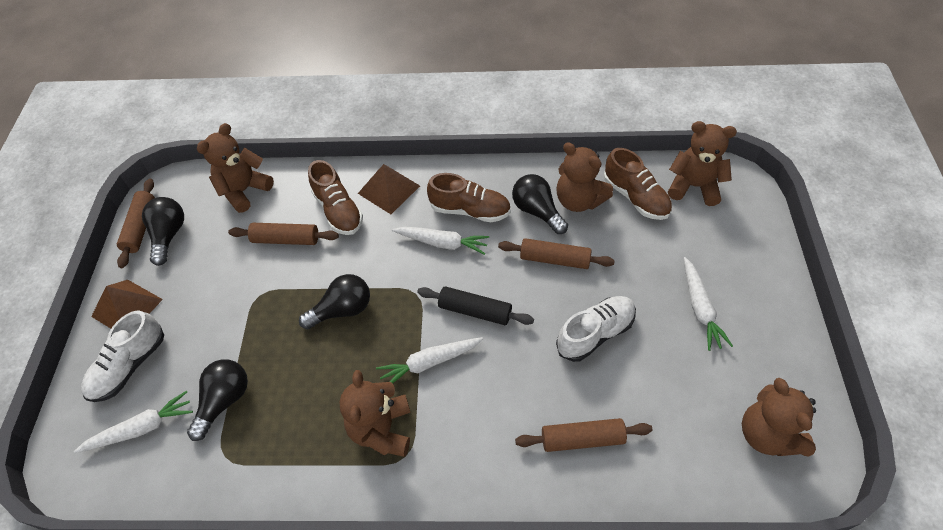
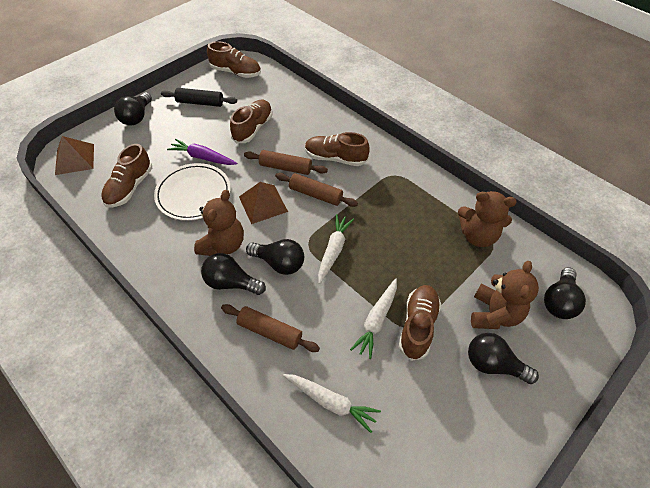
black light bulb: [142,197,184,266] [187,359,248,441] [299,274,370,330] [512,174,568,234] = 4 -> [114,92,152,126] [201,253,266,295] [246,239,304,275] [468,333,539,384] [544,267,586,319] = 5
brown rolling pin: [117,178,155,268] [228,223,339,245] [498,238,615,269] [515,418,653,452] = 4 -> [221,304,320,352] [244,150,328,175] [275,173,358,207] = 3
brown shoe: [308,160,363,235] [427,173,511,222] [604,148,672,220] = 3 -> [101,144,152,208] [207,41,261,78] [230,99,272,143] [305,132,370,166] [399,285,441,361] = 5
brown teddy bear: [197,123,274,213] [339,370,411,457] [556,142,613,212] [668,121,737,206] [742,378,816,456] = 5 -> [194,190,244,256] [458,191,517,247] [471,261,539,329] = 3
purple carrot: none = 0 -> [167,139,237,165] = 1
white carrot: [74,391,193,453] [376,337,483,383] [392,227,489,255] [684,257,733,351] = 4 -> [283,374,381,433] [318,214,354,284] [350,278,397,359] = 3
white plate: none = 0 -> [154,163,231,221] = 1
white shoe: [81,310,164,402] [556,296,636,362] = 2 -> none = 0

